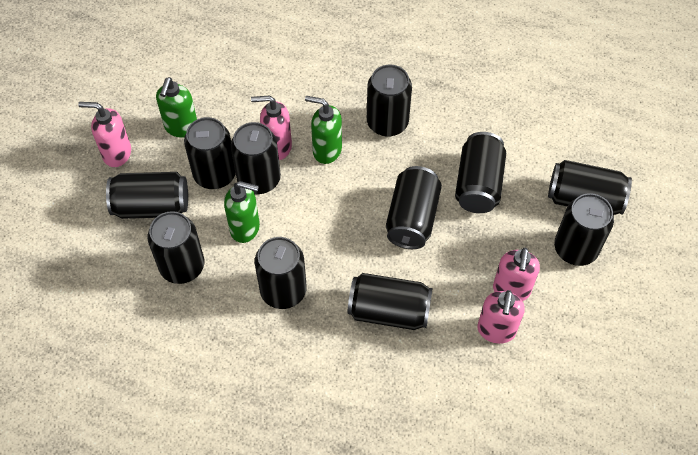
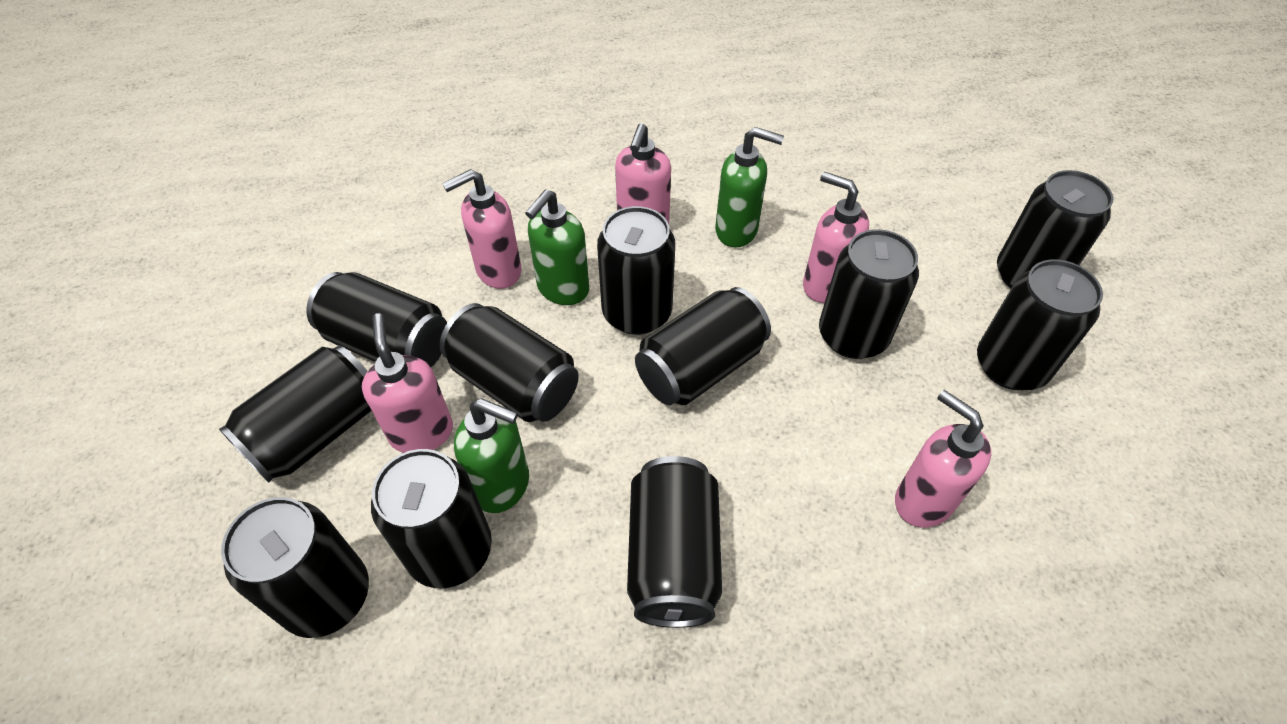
pink soap dispenser: [78,102,131,167] [251,95,292,160] [477,290,525,344] [493,248,540,301] = 4 -> [362,313,453,453] [442,169,522,289] [615,123,671,224] [803,172,869,303] [895,390,991,527] = 5

